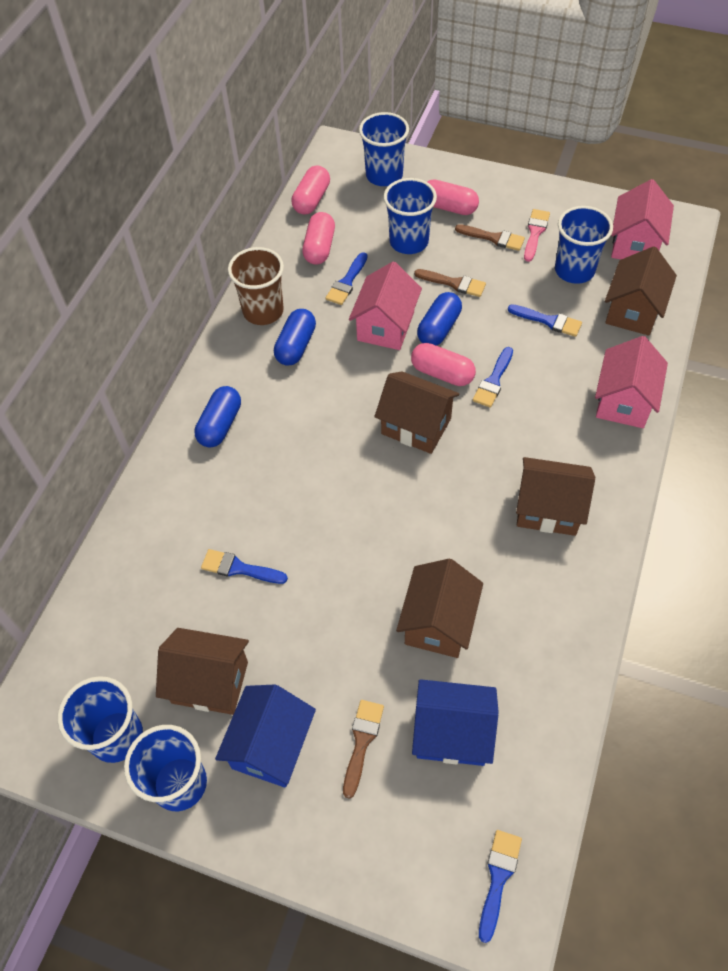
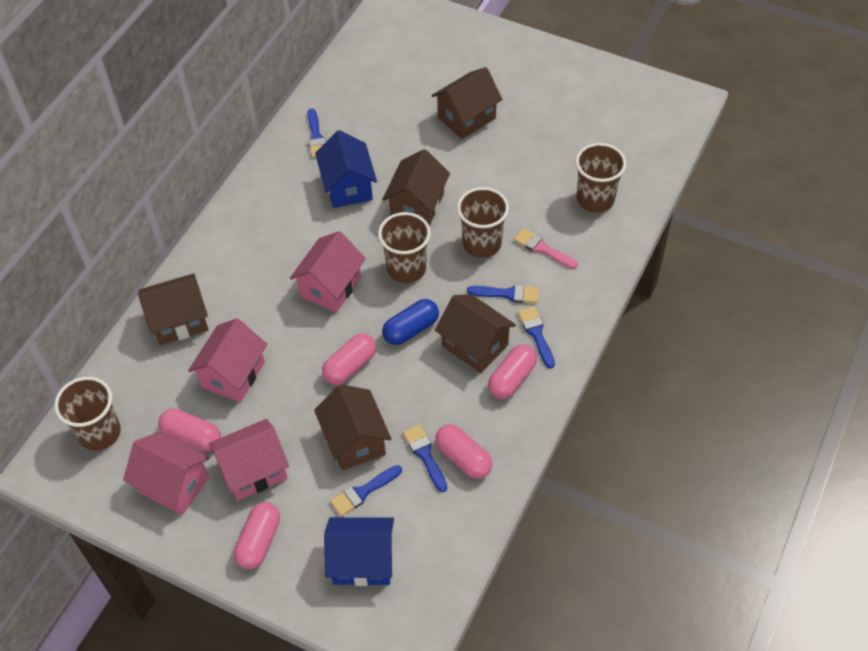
blue capsule: [194,386,241,448] [274,309,316,366] [417,292,462,346] = 3 -> [382,299,439,345] = 1
blue cup: [58,676,143,763] [124,725,207,811] [359,112,409,186] [384,178,437,254] [555,206,613,284] = 5 -> none = 0
brown brush: [343,700,384,799] [414,269,486,297] [455,224,525,251] = 3 -> none = 0
brown cup: [228,247,284,325] = 1 -> [54,377,121,451] [378,212,431,283] [457,187,509,258] [576,143,626,213] = 4
pink capsule: [292,165,330,215] [302,212,335,264] [411,343,476,386] [427,179,479,215] = 4 -> [158,408,221,452] [234,502,280,569] [322,333,376,385] [435,424,492,479] [488,344,537,399] = 5
pink house: [349,262,422,350] [595,336,668,428] [611,179,674,259] = 3 -> [123,432,210,515] [188,318,268,402] [209,419,289,501] [290,231,366,312] = 4

